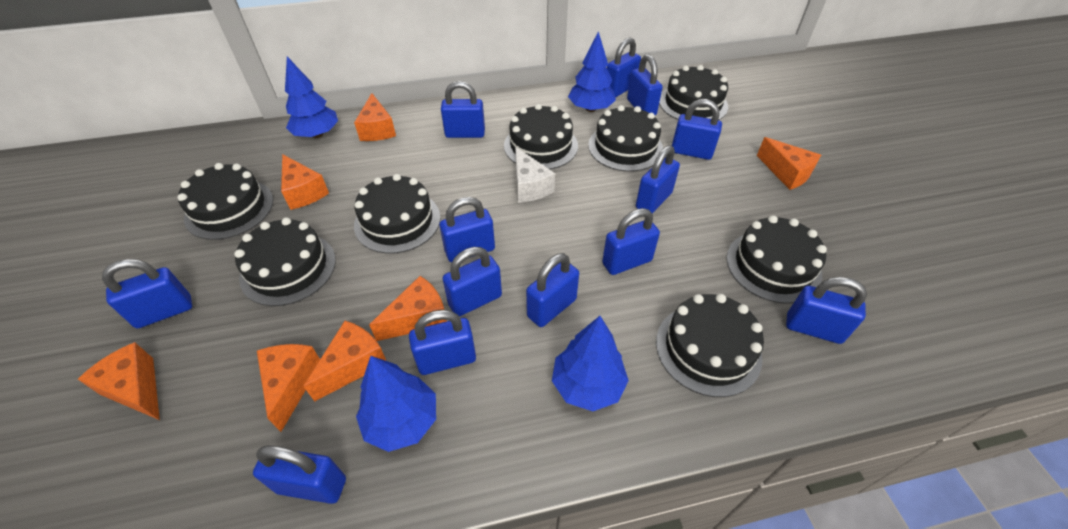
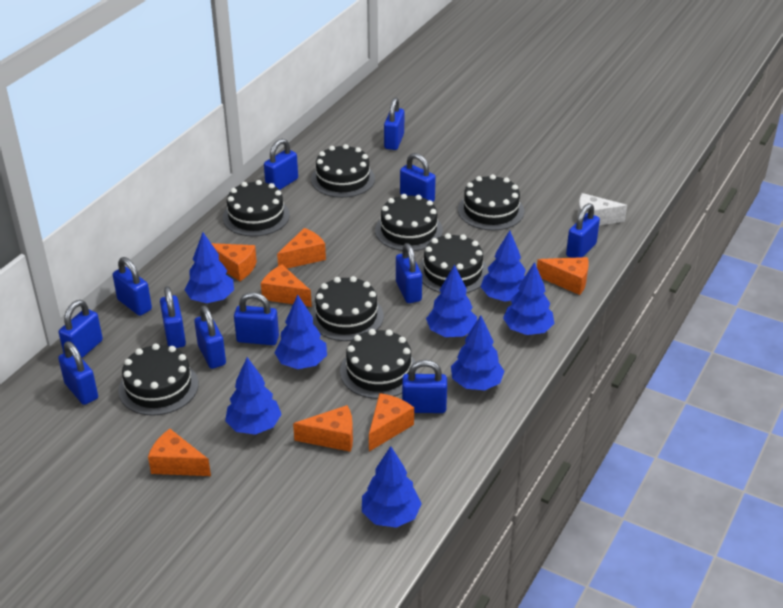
blue padlock: [102,259,192,328] [253,445,346,504] [409,310,476,375] [439,197,495,262] [441,81,485,138] [442,247,502,316] [526,253,579,327] [602,208,660,275] [607,38,641,98] [627,54,663,115] [636,145,680,213] [672,99,722,160] [786,277,867,344] = 13 -> [58,341,98,405] [59,300,103,358] [113,257,152,316] [160,286,186,348] [194,306,226,369] [234,292,279,345] [264,139,298,190] [384,97,404,150] [396,243,422,303] [400,153,436,202] [402,360,447,413] [566,203,600,258] = 12
blue tree: [285,56,338,138] [356,356,436,452] [552,316,629,411] [568,31,616,112] = 4 -> [184,232,234,303] [225,357,282,435] [274,295,327,369] [362,446,422,528] [426,265,477,337] [451,315,505,391] [481,231,526,302] [503,262,554,335] = 8

